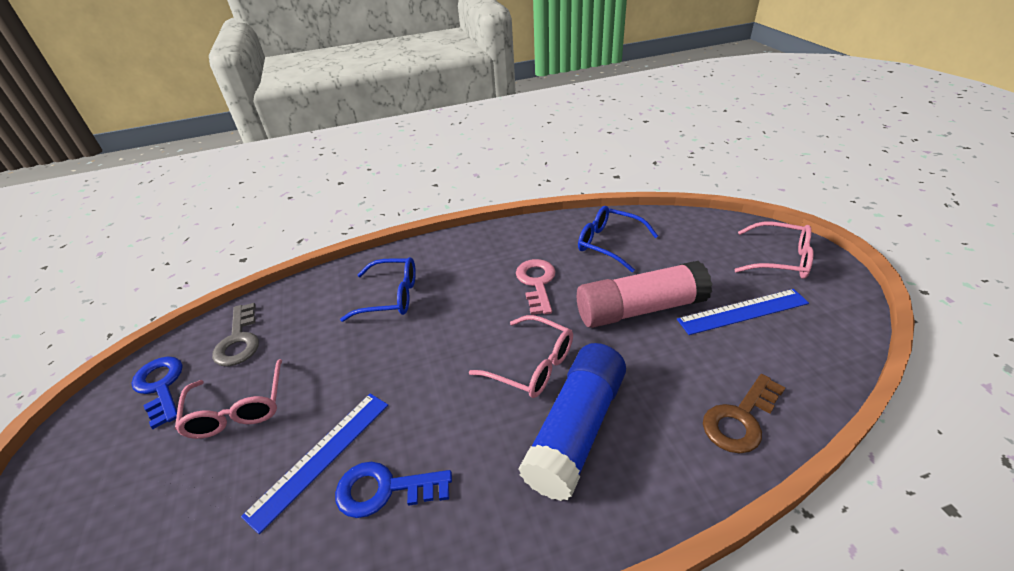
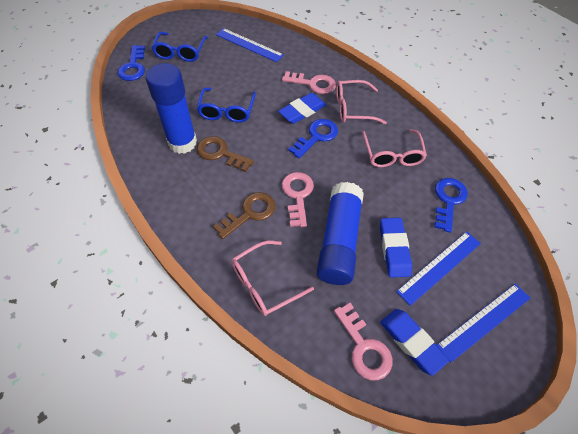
blue eraser: none = 0 -> [278,93,326,124] [380,218,412,278] [380,309,449,376] = 3
blue glue stick: [519,343,626,501] = 1 -> [146,63,197,154] [317,182,364,285] = 2
blue key: [131,356,183,429] [335,462,452,518] = 2 -> [118,45,145,81] [288,119,338,158] [434,178,468,233] = 3
blue ruler: [241,393,388,534] [677,289,809,335] = 2 -> [216,28,284,62] [396,231,481,306] [436,283,530,362] = 3
brown key: [703,374,786,454] = 1 -> [197,136,254,172] [213,192,276,239] = 2
grey key: [212,303,259,367] = 1 -> none = 0
pink glue stick: [577,261,712,328] = 1 -> none = 0
pink key: [516,259,556,315] = 1 -> [282,71,336,94] [282,172,314,227] [334,303,393,380] = 3

